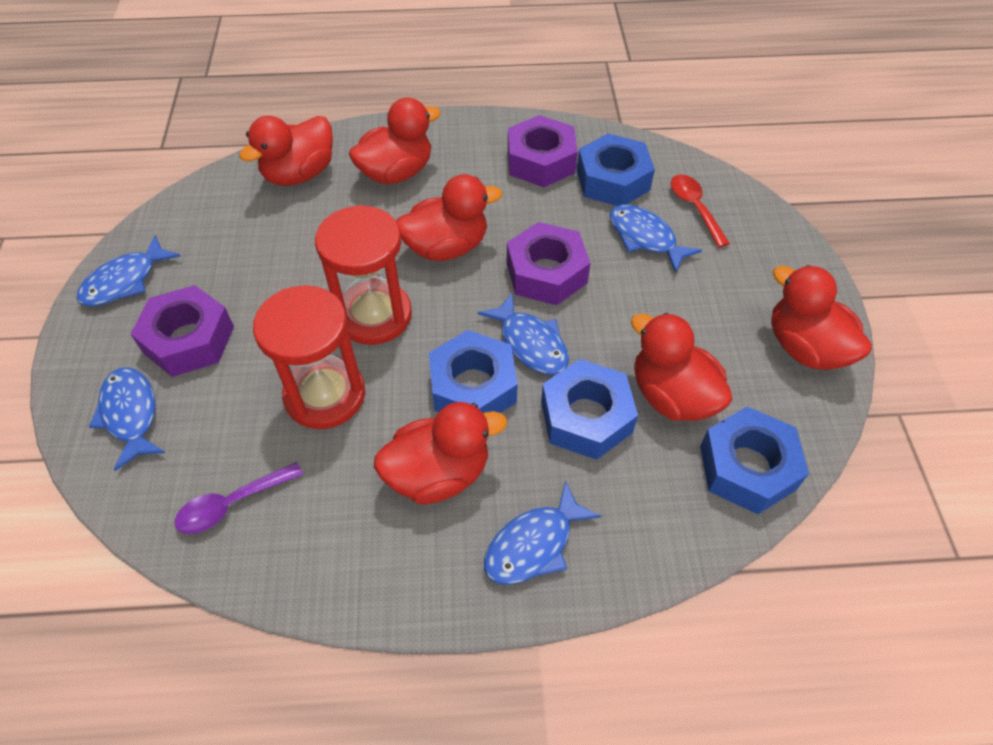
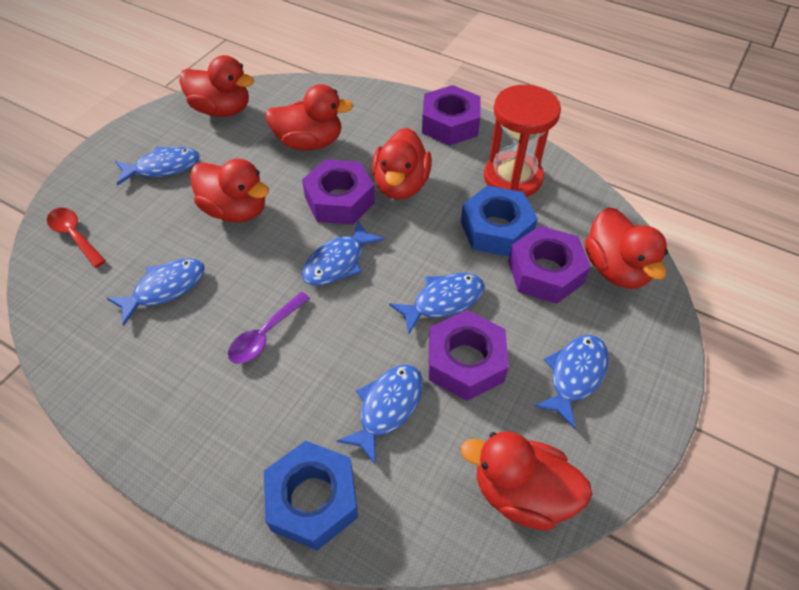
blue fish: [76,235,180,306] [89,367,165,471] [478,293,569,375] [484,480,602,585] [610,204,702,273] = 5 -> [107,258,205,326] [115,146,200,186] [302,221,385,286] [337,365,423,466] [389,273,485,334] [534,335,609,429] = 6
blue nut: [429,330,518,413] [541,359,638,460] [577,133,655,206] [700,407,809,514] = 4 -> [264,441,358,550] [461,185,538,257] = 2
purple nut: [131,285,234,377] [507,222,591,305] [508,115,578,187] = 3 -> [302,159,375,225] [422,85,480,146] [429,310,509,401] [508,226,591,304] = 4
red hourglass: [253,285,365,429] [315,205,412,345] = 2 -> [484,85,561,197] = 1

